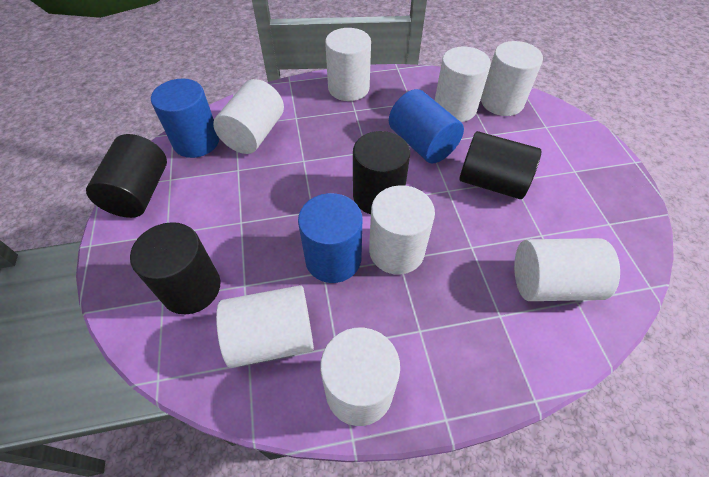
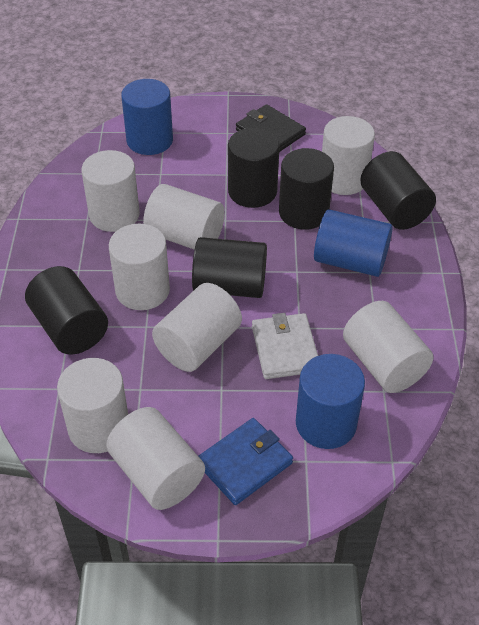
black cylinder: [86,134,167,218] [130,222,220,314] [353,131,410,214] [459,131,541,199] = 4 -> [25,266,108,355] [192,237,267,298] [228,128,280,208] [279,148,334,230] [360,151,436,230] = 5
black wallet: none = 0 -> [236,104,306,152] = 1
blue wallet: none = 0 -> [199,418,293,505] = 1
white wallet: none = 0 -> [252,313,318,379] = 1

